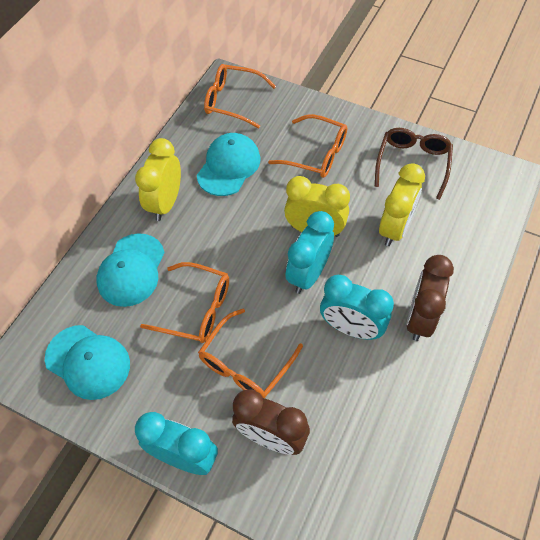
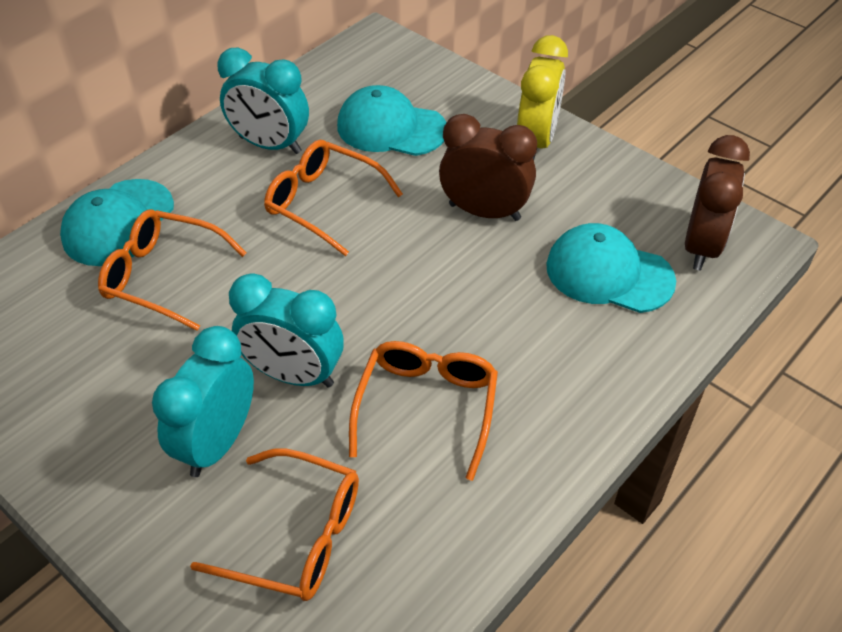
brown glasses: [375,128,453,200] = 1 -> none = 0
yellow clock: [135,138,181,221] [284,176,350,237] [379,163,425,246] = 3 -> [517,35,568,160] = 1

